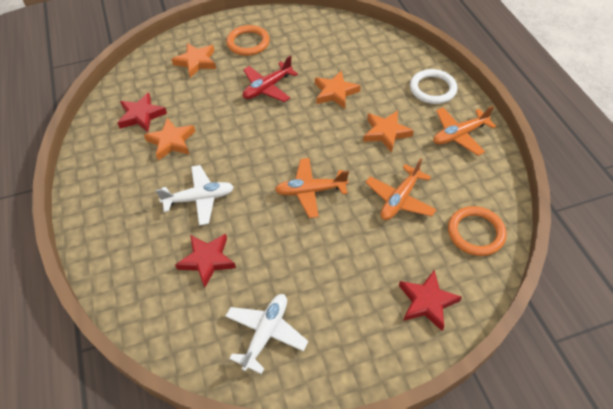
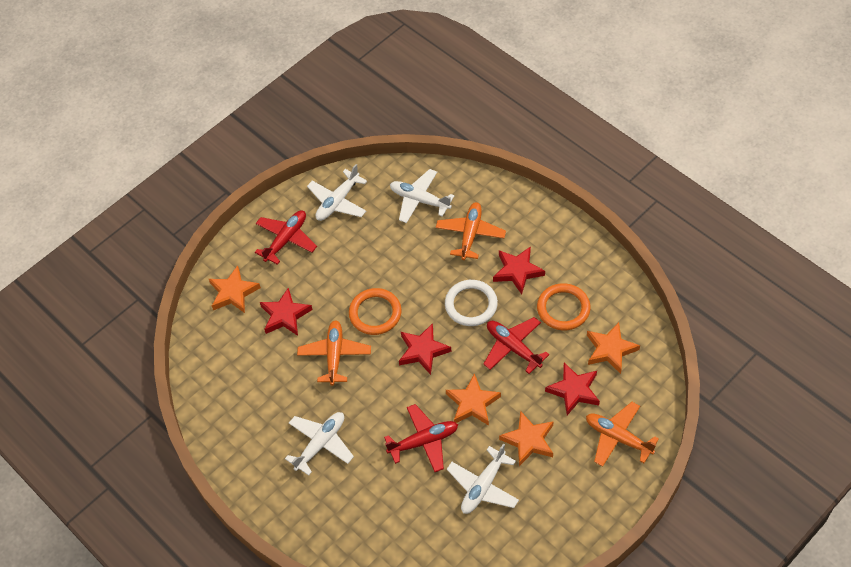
red plane: [243,55,298,102] = 1 -> [255,210,317,265] [384,404,458,472] [484,317,549,374] = 3
red star: [117,93,167,132] [175,234,236,288] [399,270,462,331] = 3 -> [260,288,313,336] [399,323,452,375] [493,246,545,294] [545,363,600,415] = 4
white plane: [156,165,234,226] [225,294,308,374] = 2 -> [285,412,354,476] [307,164,367,221] [390,169,454,223] [447,444,519,514] = 4

